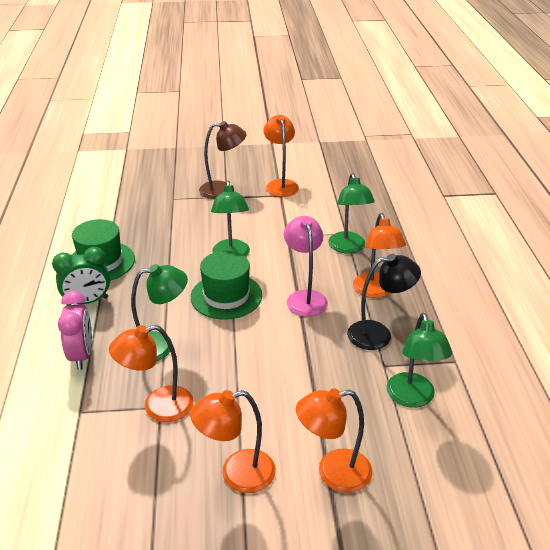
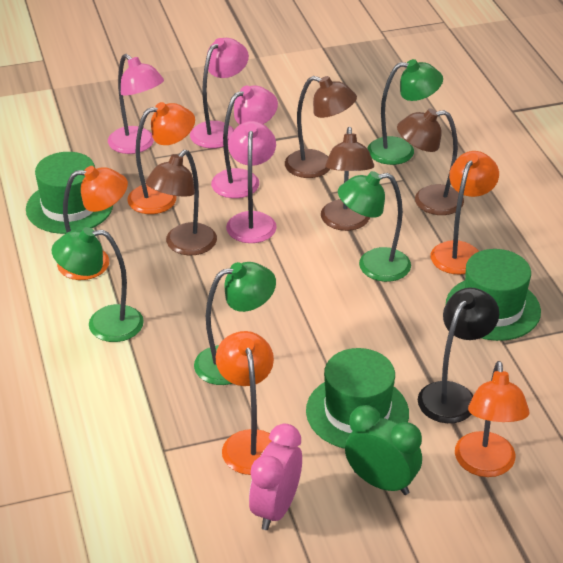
brown lamp: [199,121,247,199] = 1 -> [145,150,217,255] [285,76,357,178] [321,127,374,231] [397,108,464,215] = 4
green hat: [71,219,135,281] [191,251,262,320] = 2 -> [26,152,113,234] [306,348,409,449] [446,249,541,341] = 3
pink lamp: [284,216,328,317] = 1 -> [108,54,164,154] [190,38,249,148] [211,86,278,198] [226,121,277,243] = 4

